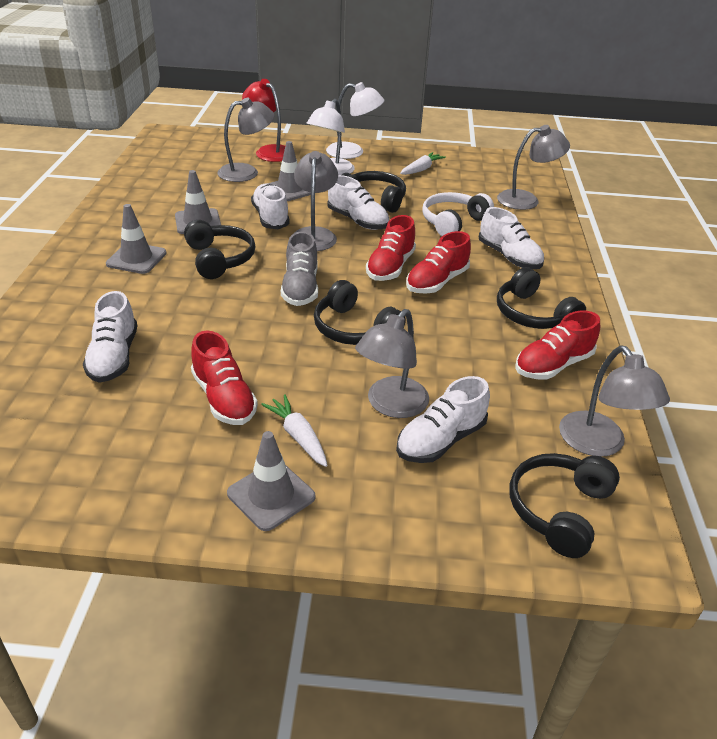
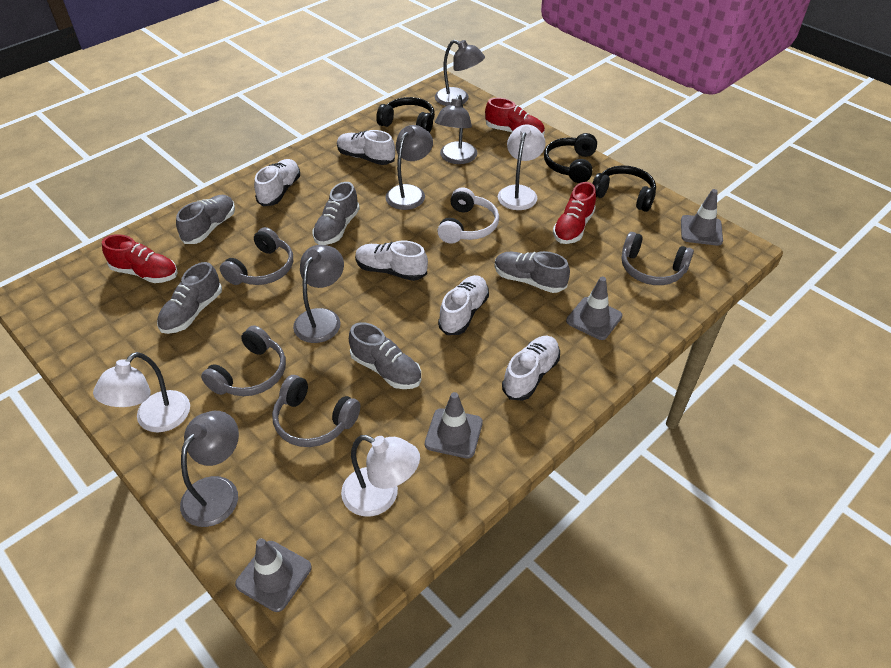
black headphones: [184,220,255,279] [314,280,406,345] [342,171,406,213] [497,267,586,329] [509,453,620,558] = 5 -> [376,97,435,133] [544,133,597,183] [592,165,656,212] = 3
grey headphones: none = 0 -> [201,325,286,396] [220,227,293,285] [272,375,360,447] [622,232,694,285] = 4
grey shoe: [281,231,318,306] = 1 -> [157,262,222,334] [176,195,235,244] [313,182,360,245] [349,322,421,389] [494,251,570,293] = 5
red lamp: [242,79,285,162] = 1 -> none = 0
red shoe: [191,331,258,425] [366,215,416,281] [406,231,471,294] [515,311,600,379] = 4 -> [102,234,178,283] [485,98,545,136] [553,182,596,244] = 3
white carrot: [261,394,328,467] [400,152,446,175] = 2 -> none = 0
white lamp: [306,99,355,175] [326,82,384,159] = 2 -> [93,352,190,432] [341,435,420,517] [498,124,546,210] = 3

